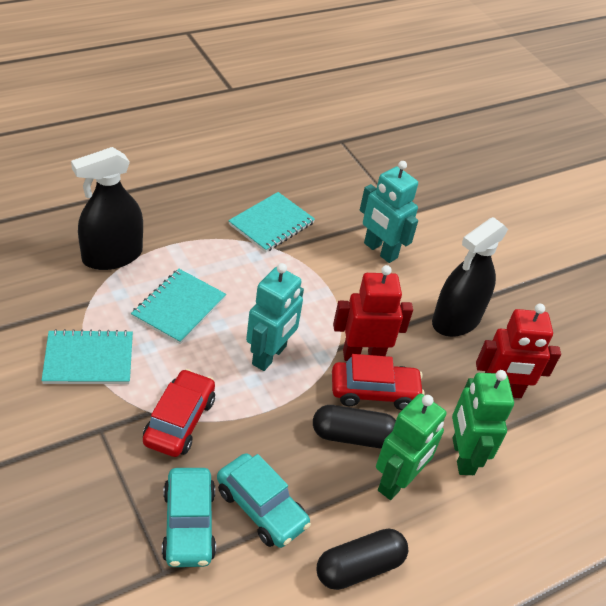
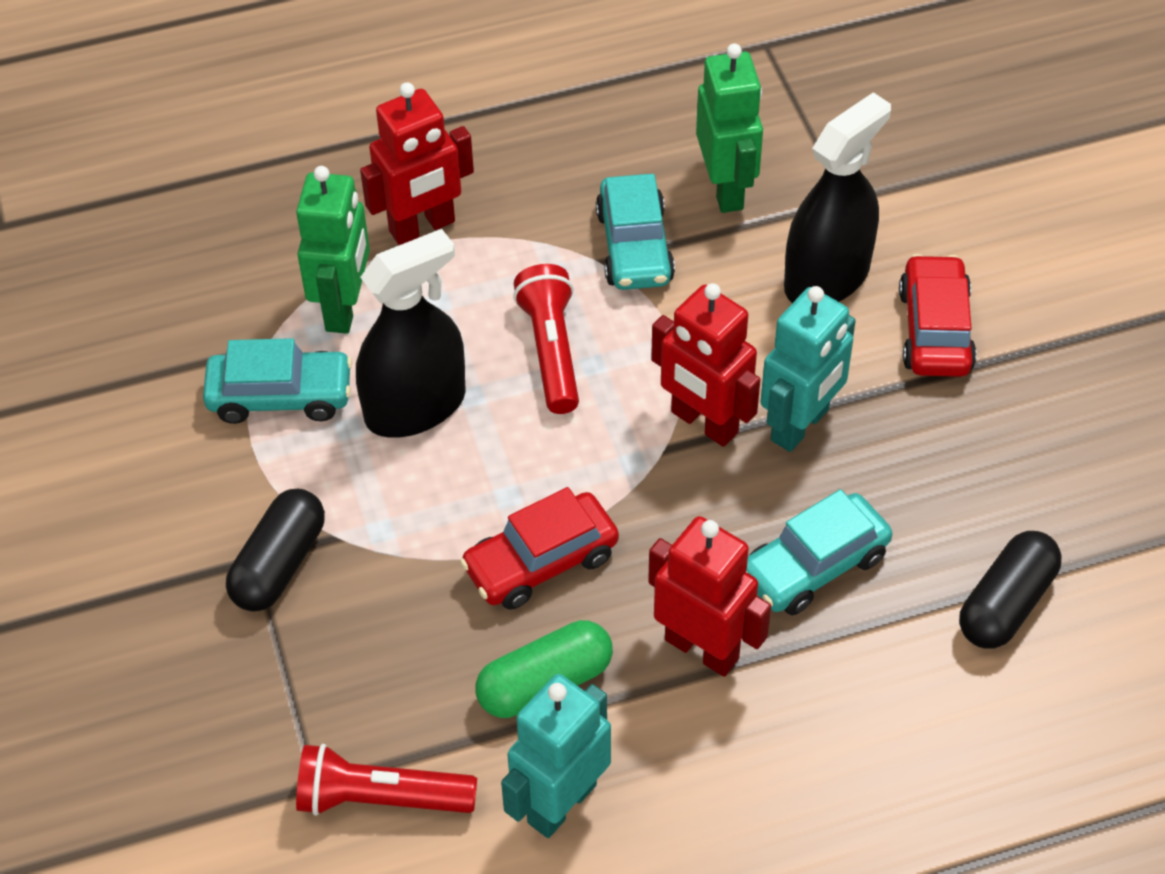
green capsule: none = 0 -> [476,620,613,718] = 1
red flashlight: none = 0 -> [296,744,477,816] [513,264,579,414] = 2
red robot: [333,265,413,361] [476,304,561,398] = 2 -> [360,82,474,245] [648,516,771,677] [651,283,760,447] = 3
turquoise car: [162,468,216,567] [217,453,311,548] = 2 -> [203,338,353,424] [596,174,675,290] [746,489,892,615] = 3
turquoise notebook: [41,329,133,384] [131,269,226,344] [228,192,315,253] = 3 -> none = 0

